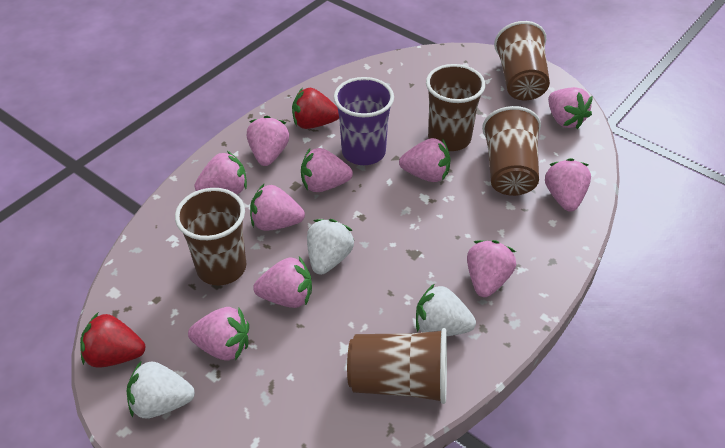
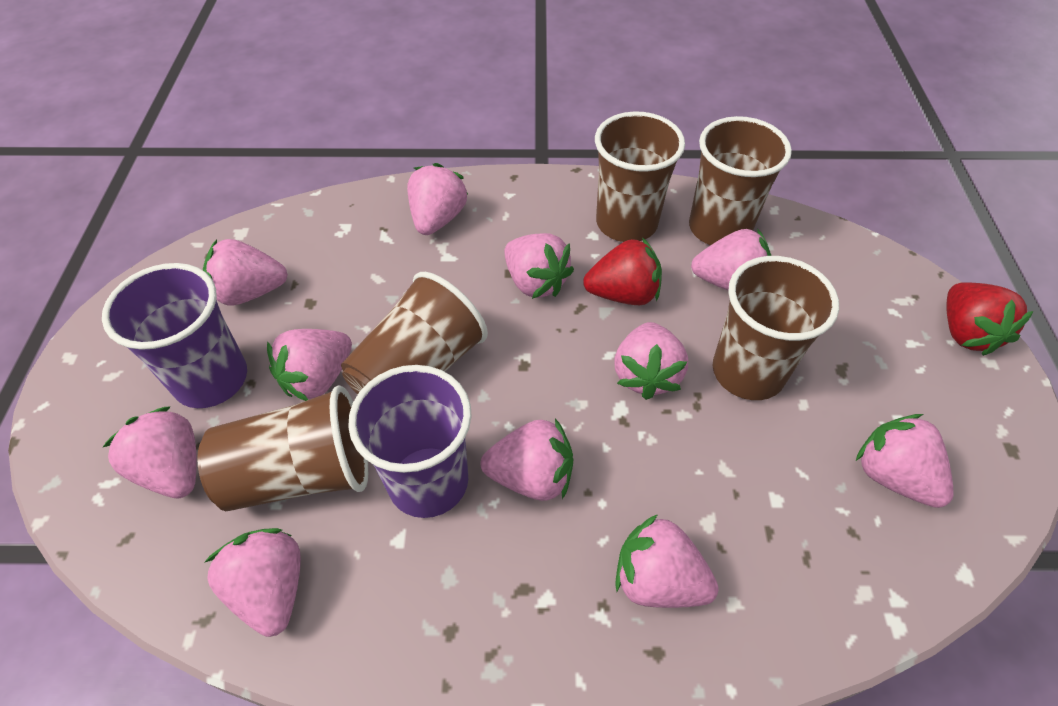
pink strawberry: [188,307,249,361] [194,151,247,195] [247,116,289,166] [250,184,305,231] [253,257,312,308] [301,148,353,192] [399,138,450,182] [467,240,516,297] [545,158,591,211] [548,87,593,129] = 10 -> [103,406,197,499] [203,239,288,306] [204,528,301,637] [267,329,352,401] [407,163,468,235] [481,419,574,501] [504,233,574,299] [614,322,688,400] [615,514,719,608] [691,229,771,291] [856,414,954,508] = 11
purple cup: [334,77,394,165] = 1 -> [102,263,247,408] [348,365,472,518] = 2
white strawberry: [127,360,195,418] [307,219,354,275] [416,283,476,336] = 3 -> none = 0

